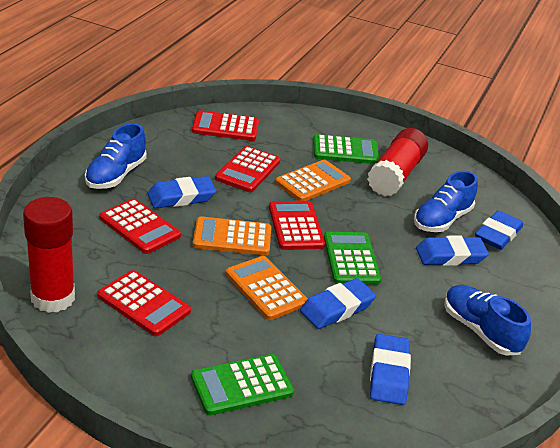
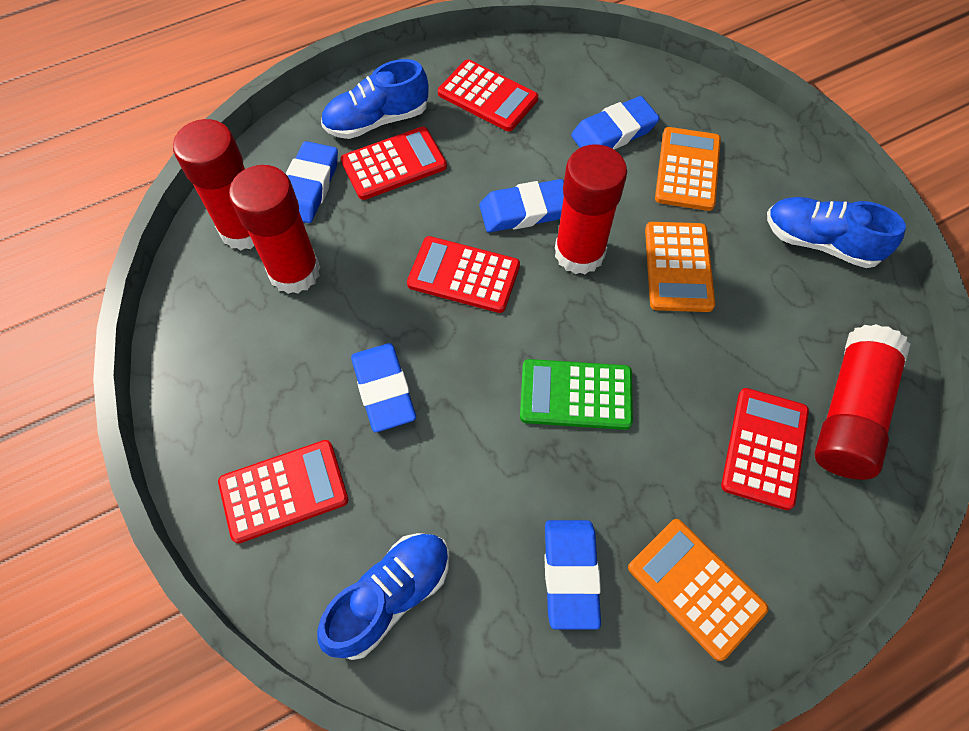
green calculator: [191,354,294,415] [313,134,380,164] [324,232,381,285] = 3 -> [520,359,633,430] = 1
red glue stick: [23,197,75,313] [367,128,428,196] = 2 -> [173,119,254,251] [229,165,320,294] [555,144,627,274] [814,324,910,480] = 4

